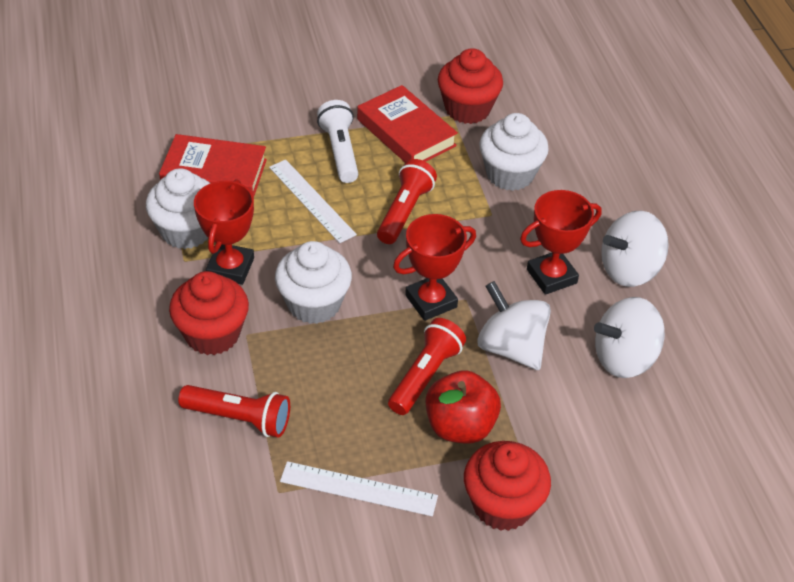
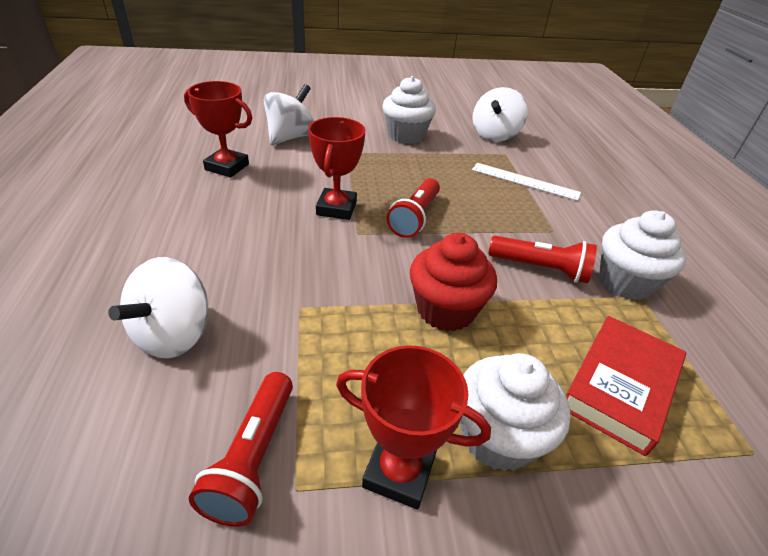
red apple: [425,370,501,444] = 1 -> none = 0
red book: [159,134,267,197] [357,85,458,162] = 2 -> [566,316,686,456] = 1
red cupcake: [169,271,249,355] [438,48,503,124] [464,441,551,531] = 3 -> [410,233,497,331] = 1
white flashlight: [317,100,358,183] = 1 -> none = 0
white ruler: [269,159,357,243] [280,461,438,516] = 2 -> [472,163,581,201] = 1

